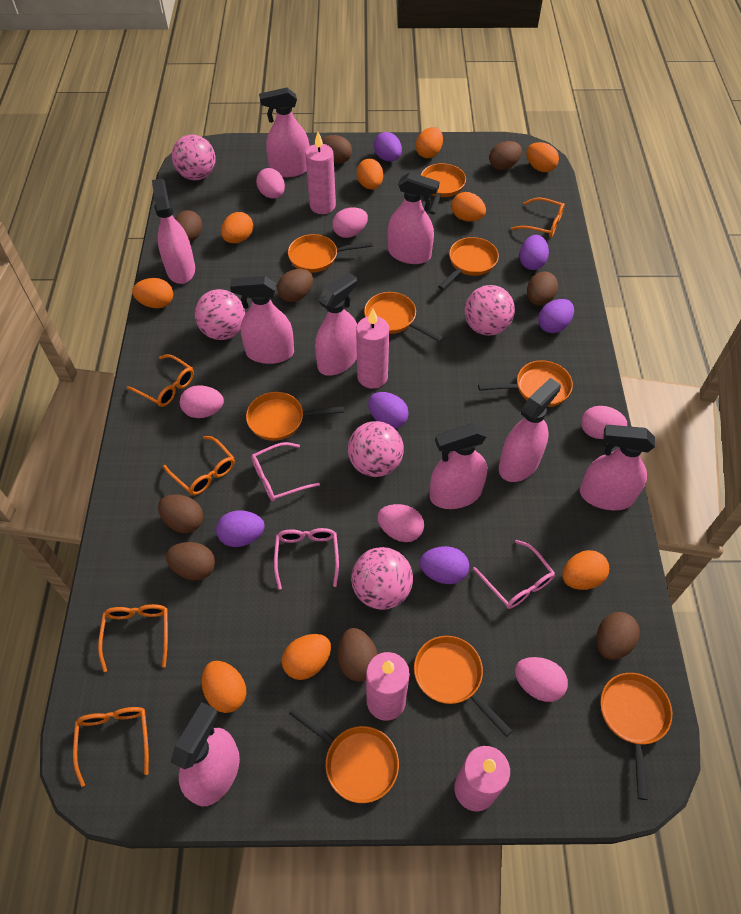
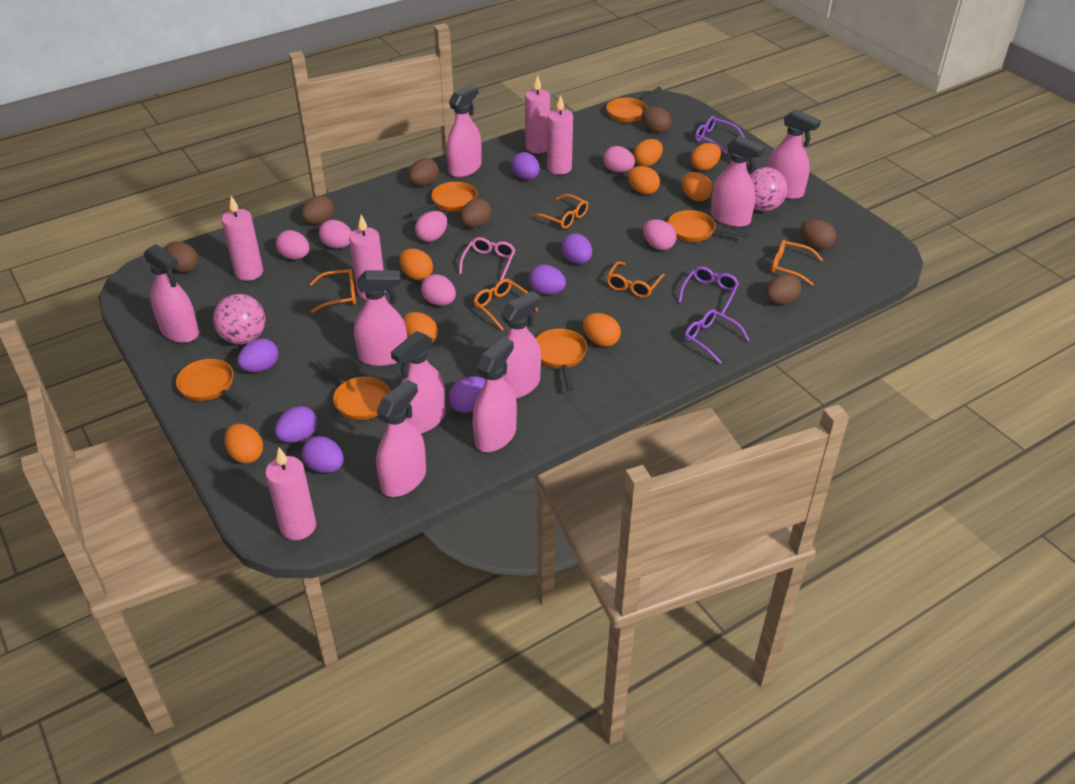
brown egg: [158,494,203,533] [166,542,215,580] [175,210,202,242] [277,269,313,302] [322,135,352,164] [338,628,378,682] [489,141,522,170] [527,272,558,305] [596,612,640,660] = 9 -> [164,241,198,272] [301,195,334,224] [409,158,439,186] [460,198,492,227] [642,107,672,133] [766,274,801,305] [800,219,836,250] = 7
orange egg: [132,278,173,308] [202,661,246,713] [221,212,253,243] [282,634,331,680] [357,159,383,189] [416,127,443,158] [451,192,486,222] [526,142,559,172] [562,550,609,590] = 9 -> [224,424,263,463] [399,249,433,280] [403,312,438,343] [583,313,621,347] [628,166,660,195] [633,139,663,167] [681,172,713,201] [691,143,721,171] = 8
orange pan: [246,392,344,441] [288,234,373,273] [289,706,399,803] [364,292,443,342] [414,636,513,737] [421,163,466,214] [438,237,499,290] [478,360,573,407] [600,673,672,800] = 9 -> [176,359,251,409] [316,358,390,420] [409,182,477,217] [536,329,587,391] [606,87,662,123] [668,210,749,242] = 6
pink ball: [172,135,216,180] [195,289,245,340] [348,421,404,477] [351,547,413,610] [464,285,515,336] = 5 -> [213,294,266,344] [749,167,787,211] = 2
pink candle: [305,132,336,214] [356,308,389,389] [366,652,410,721] [454,746,510,812] = 4 -> [221,196,263,281] [265,448,316,540] [349,215,386,300] [525,75,550,153] [547,95,573,175] = 5
pink glasses: [251,442,320,502] [274,528,339,589] [473,540,555,609] = 3 -> [459,237,515,281] = 1
purple egg: [216,510,265,547] [368,392,409,428] [374,132,402,161] [420,546,469,584] [519,235,549,270] [538,299,574,333] = 6 -> [237,338,278,372] [275,406,317,443] [302,436,344,473] [448,376,485,413] [511,152,540,180] [529,265,566,295] [561,233,592,264] = 7
purple glasses: none = 0 -> [678,266,739,314] [684,309,750,364] [695,116,745,154] = 3

